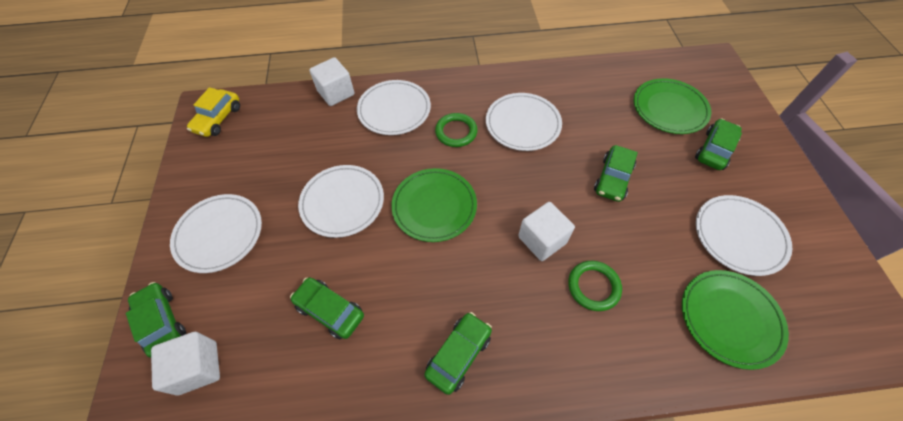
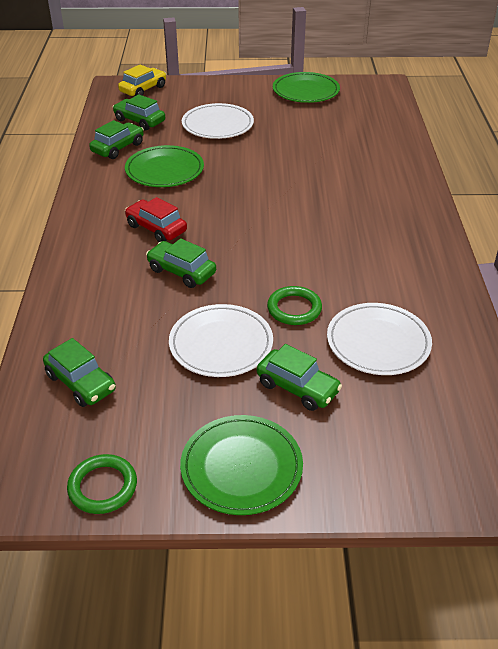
red car: none = 0 -> [125,197,187,242] = 1
white cube: [151,332,220,396] [309,57,355,106] [518,202,575,261] = 3 -> none = 0
white plate: [170,194,262,273] [298,165,384,238] [357,80,431,135] [486,93,562,151] [696,195,792,276] = 5 -> [169,304,273,377] [182,103,254,139] [327,303,432,375] = 3

